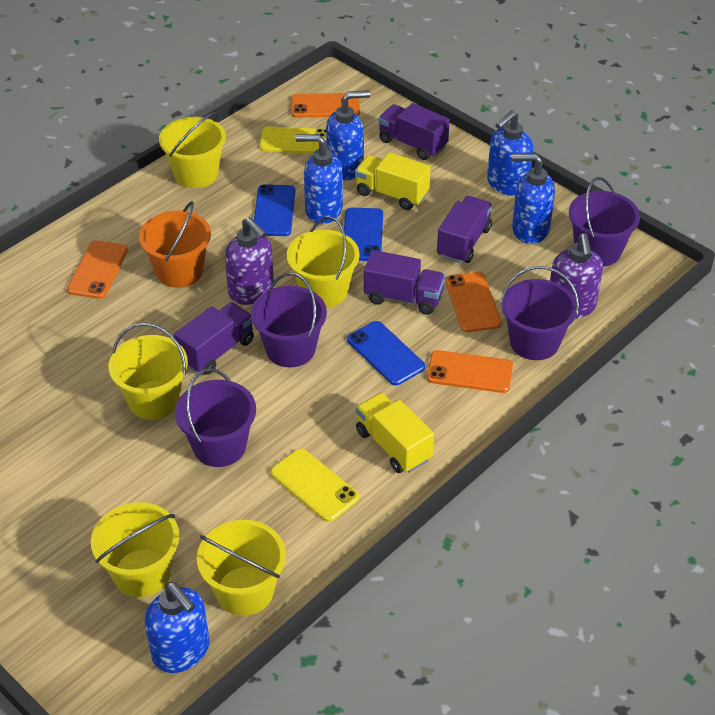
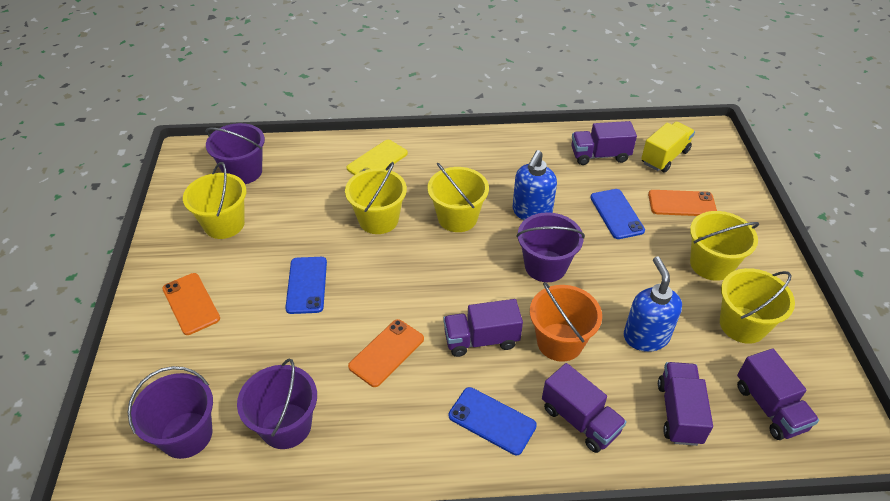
blue soap dispenser: [145,582,209,673] [295,134,343,224] [326,90,370,180] [487,110,533,196] [512,153,555,244] = 5 -> [513,150,557,220] [624,256,682,352] = 2
orange phone: [67,240,128,299] [292,93,360,118] [427,350,513,393] [445,272,501,332] = 4 -> [162,273,220,335] [348,319,424,387] [648,190,717,216] = 3
purple soap dispenser: [225,217,274,305] [550,233,603,319] = 2 -> none = 0
purple truck: [174,302,254,375] [364,250,445,315] [378,103,450,160] [437,196,492,263] = 4 -> [443,299,523,357] [542,363,627,453] [571,121,637,165] [658,362,713,446] [737,348,819,440] = 5
yellow phone: [260,126,326,154] [271,448,359,522] = 2 -> [346,140,408,175] = 1
yellow truck: [355,152,431,210] [356,392,434,473] = 2 -> [641,122,695,173] = 1

